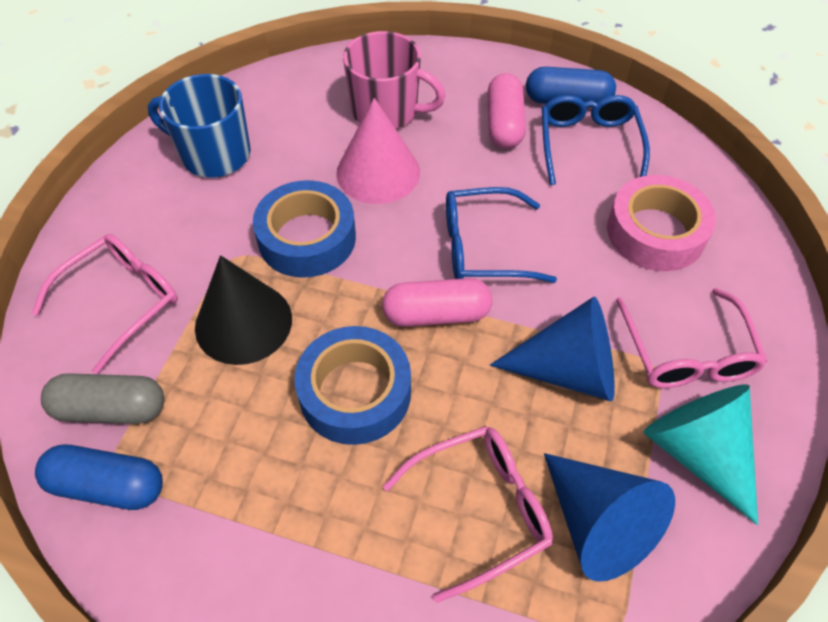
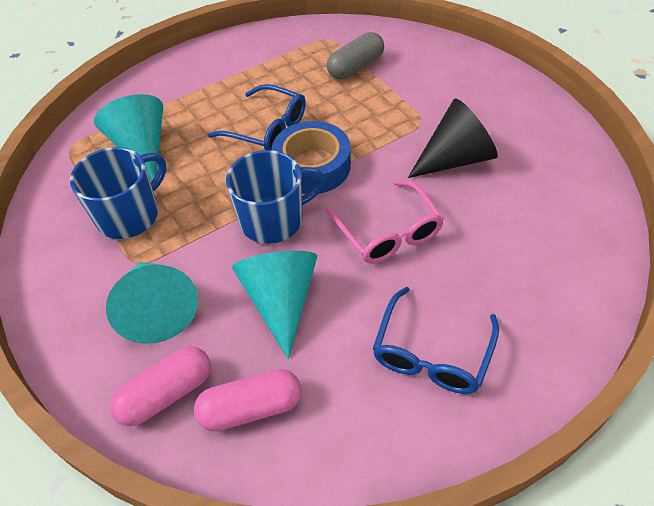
blue capsule: [35,445,163,510] [526,67,616,104] = 2 -> none = 0
blue cone: [490,296,615,401] [544,453,675,582] = 2 -> none = 0
blue mug: [148,74,251,177] = 1 -> [70,147,166,239] [226,150,325,244] = 2
blue tape: [253,180,356,278] [295,326,411,445] = 2 -> [272,121,351,194] = 1
pink cone: [336,98,420,204] = 1 -> none = 0
pink glasses: [32,234,178,374] [383,426,553,603] [616,288,768,388] = 3 -> [326,180,444,264] = 1
pink mug: [343,31,446,129] = 1 -> none = 0
pink tape: [607,175,716,271] = 1 -> none = 0
turquoise cone: [643,384,758,525] = 1 -> [94,94,163,180] [106,262,198,344] [232,251,317,359] = 3

